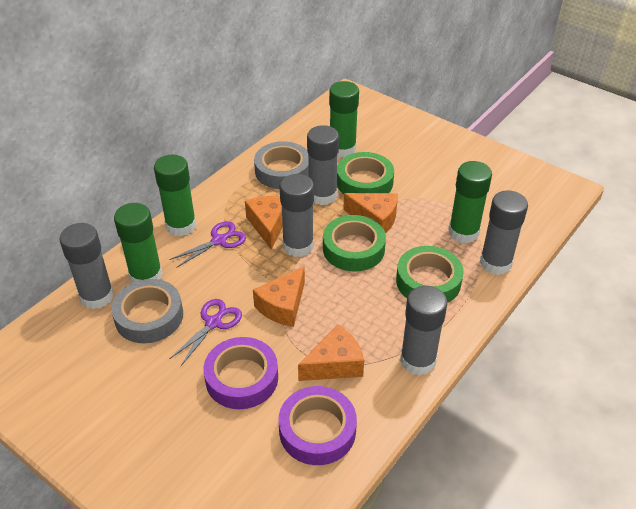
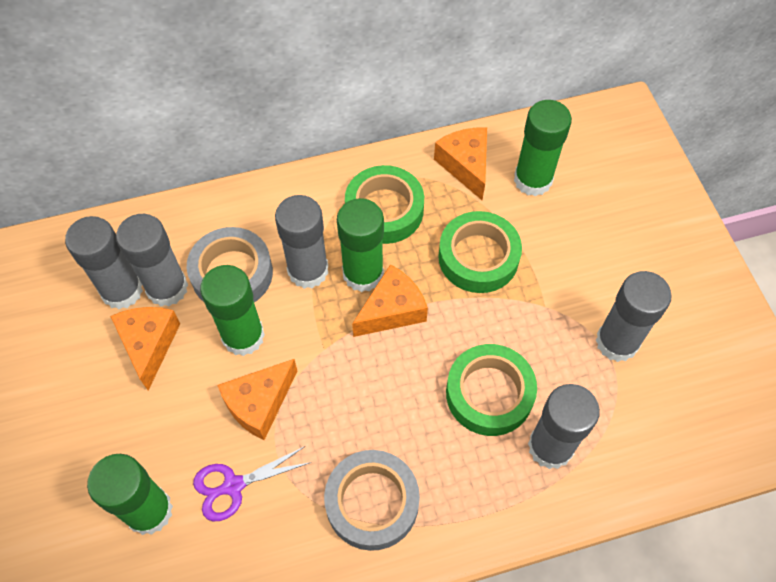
purple scissors: [169,221,246,268] [170,299,242,366] = 2 -> [193,446,312,521] = 1
purple tape: [204,337,278,409] [278,386,357,465] = 2 -> none = 0

